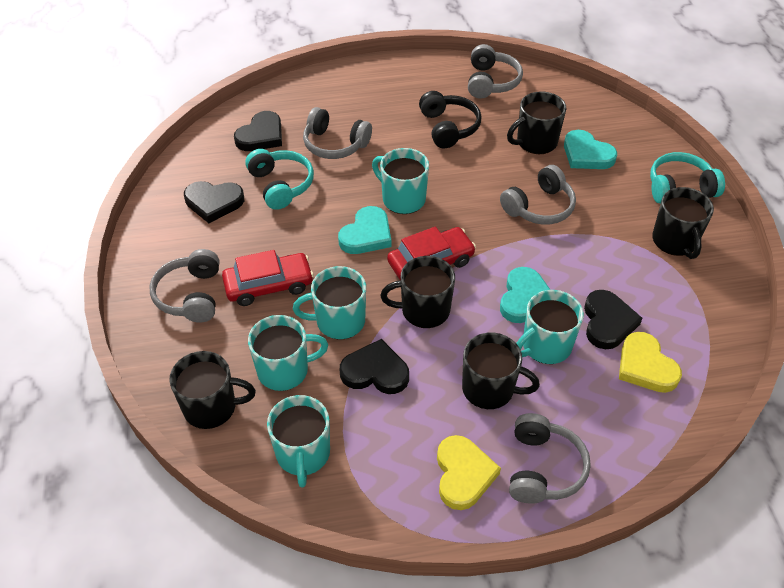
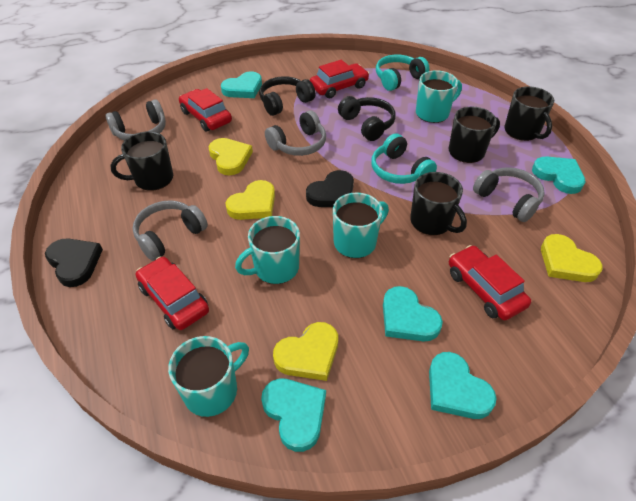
black headphones: [419,91,482,149] = 1 -> [259,76,315,116] [338,96,396,141] = 2
black heart: [184,181,244,223] [234,111,282,151] [340,339,409,394] [584,290,642,349] = 4 -> [45,238,103,287] [306,170,354,207] = 2
black mug: [169,351,256,429] [380,256,455,328] [462,333,540,409] [507,91,567,154] [652,187,714,259] = 5 -> [110,131,173,191] [410,172,467,235] [449,107,500,163] [504,86,554,141] = 4
grey headphones: [150,249,219,323] [303,107,372,159] [468,44,523,98] [500,165,576,225] [509,413,591,504] = 5 -> [105,99,166,141] [133,200,208,261] [265,110,326,156] [473,167,545,222] = 4
red car: [222,250,314,306] [387,227,476,280] = 2 -> [136,257,209,330] [179,88,232,132] [310,60,369,98] [449,245,531,320] = 4
turquoise heart: [338,206,391,254] [500,267,550,323] [564,130,617,169] = 3 -> [221,71,262,98] [261,378,326,452] [383,286,443,341] [429,352,497,419] [532,156,585,194] = 5
turquoise mug: [248,315,328,391] [267,395,330,488] [293,266,366,339] [372,148,429,214] [516,290,584,364] = 5 -> [168,336,249,417] [235,216,300,284] [333,192,389,258] [416,70,462,123] = 4
yellow heart: [437,435,501,510] [619,332,682,393] = 2 -> [208,138,253,175] [226,180,275,220] [273,322,338,381] [541,234,603,282] = 4

